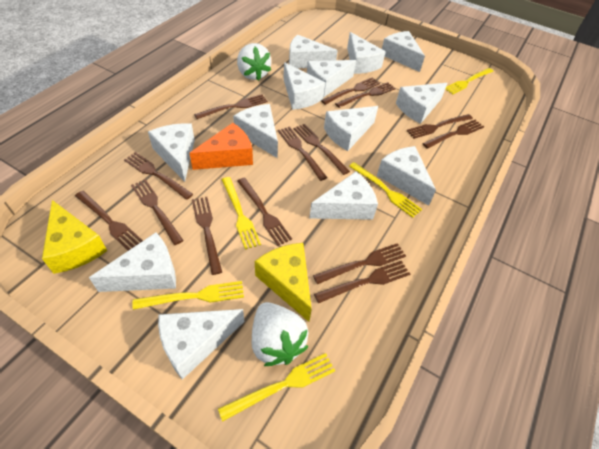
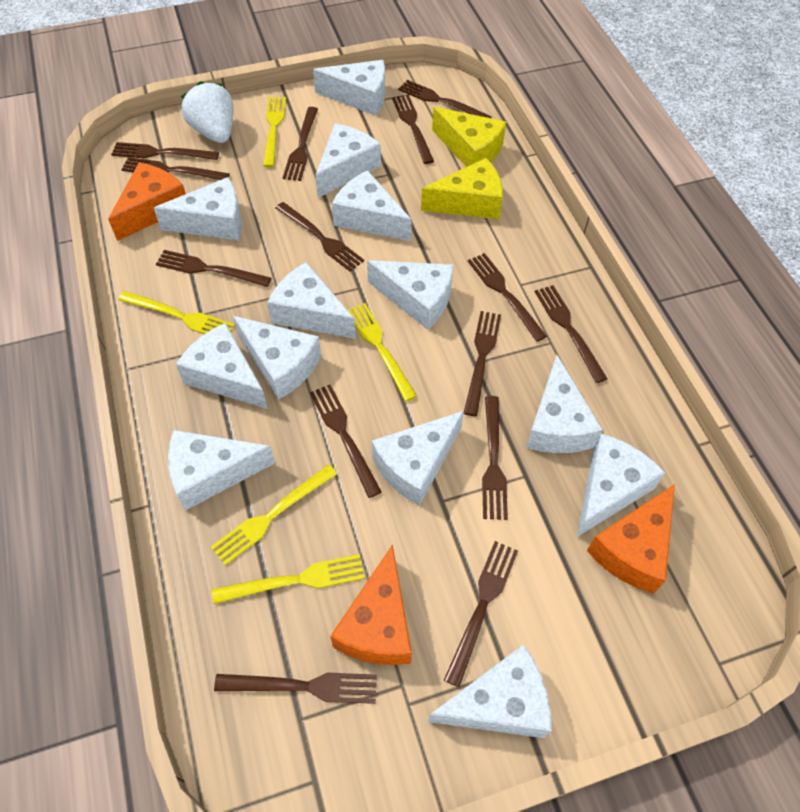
orange cheese: [189,123,253,170] = 1 -> [108,163,186,241] [330,544,412,665] [587,484,675,594] = 3
white strawberry: [237,43,271,81] [252,302,309,366] = 2 -> [181,81,233,143] = 1

